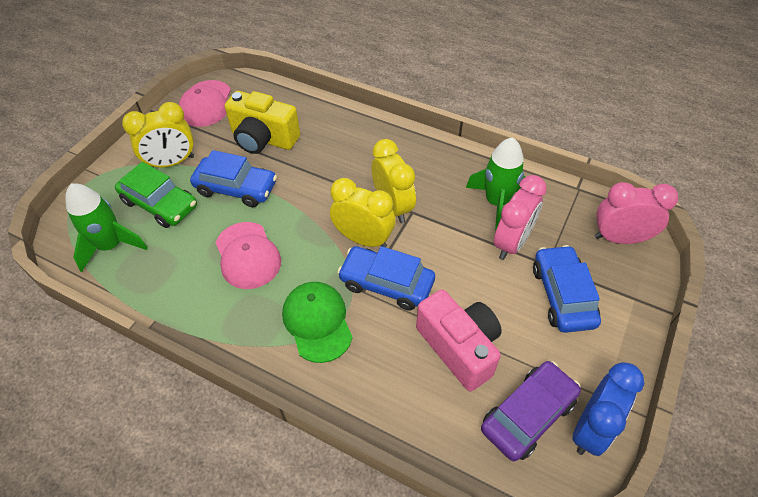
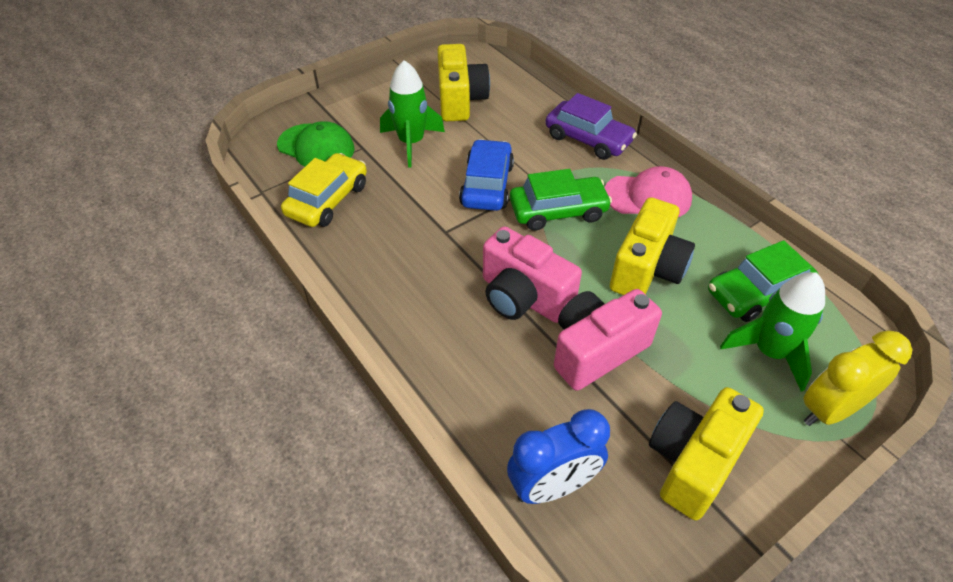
blue car: [190,150,277,207] [338,246,435,310] [533,245,601,333] = 3 -> [459,139,514,211] = 1
green car: [115,162,197,228] = 1 -> [510,169,612,231] [708,240,819,322] = 2
pink camera: [416,290,502,391] = 1 -> [483,226,582,323] [554,289,662,391] = 2
pink cap: [179,80,231,127] [216,222,281,289] = 2 -> [604,166,692,217] = 1
pink clock: [494,175,547,260] [595,182,678,244] = 2 -> none = 0
yellow camera: [225,91,300,154] = 1 -> [437,44,490,121] [610,197,695,295] [649,387,764,520] = 3
yellow car: none = 0 -> [281,153,367,227] = 1
yellow clock: [122,102,194,168] [330,178,396,247] [372,139,416,223] = 3 -> [803,330,913,426] = 1

